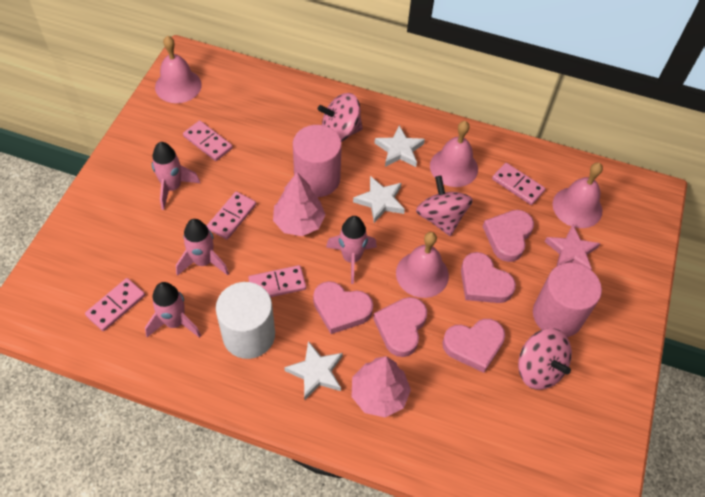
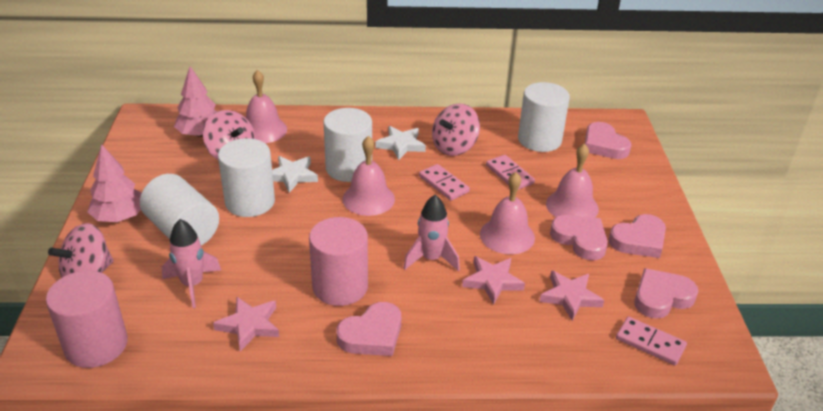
pink domino: [85,278,145,331] [183,120,233,161] [207,191,256,240] [248,265,306,297] [492,163,546,205] = 5 -> [419,164,470,201] [486,155,535,190] [616,317,687,366] = 3
pink rocket: [145,282,201,338] [152,142,200,210] [176,219,229,276] [326,216,377,284] = 4 -> [162,219,221,308] [403,195,460,271] = 2
pink star: [545,225,601,270] = 1 -> [213,297,279,351] [462,256,525,305] [539,270,604,321] = 3
white cylinder: [216,282,275,359] = 1 -> [140,174,219,246] [218,138,275,217] [323,108,372,182] [518,82,570,152] = 4
white star: [284,341,343,401] [353,176,405,223] [374,125,425,167] = 3 -> [272,156,318,193] [375,126,426,160] = 2

